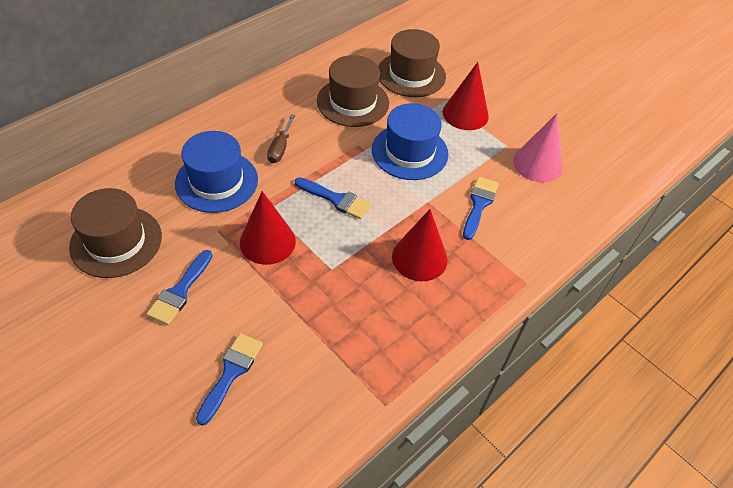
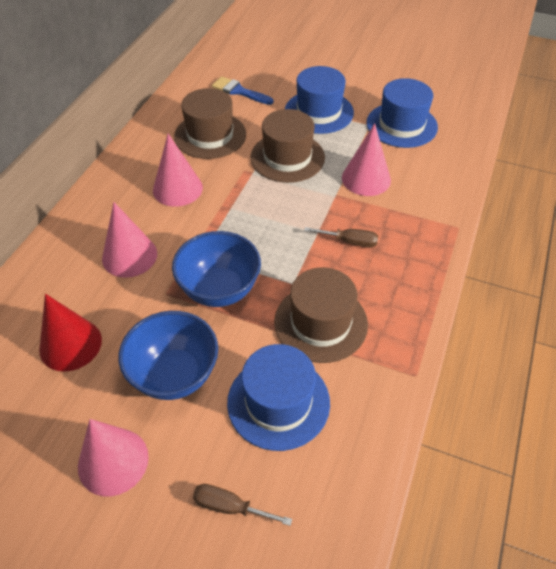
blue bowl: none = 0 -> [119,311,218,400] [172,231,261,307] = 2
blue brush: [146,250,212,325] [196,333,263,426] [295,177,371,219] [463,177,499,240] = 4 -> [212,76,274,105] = 1
blue hat: [175,131,258,213] [372,103,448,180] = 2 -> [227,344,330,451] [285,66,354,134] [367,78,438,148] = 3
brown screwdriver: [267,114,295,163] = 1 -> [193,484,292,526] [304,227,378,248] = 2
pink cone: [513,113,562,182] = 1 -> [78,419,149,496] [102,202,157,278] [153,134,203,207] [342,123,391,196] = 4
red cone: [240,191,296,265] [392,209,448,281] [443,62,489,130] = 3 -> [39,294,102,372] = 1

